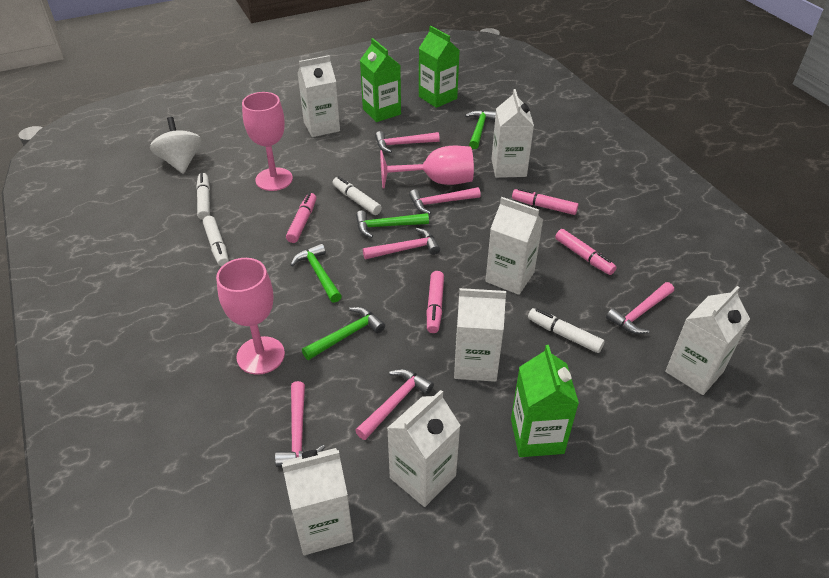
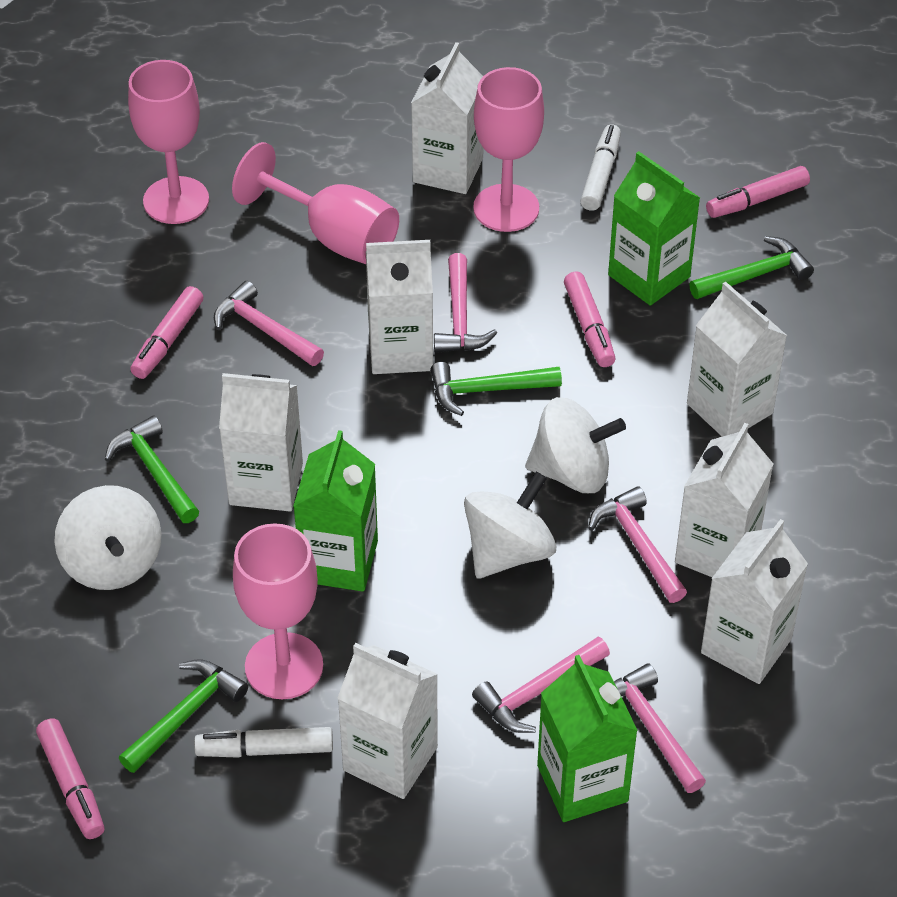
pink goblet: [216,258,285,375] [242,92,293,191] [380,146,474,189] = 3 -> [128,60,209,224] [232,142,399,264] [233,523,323,699] [473,67,544,232] = 4
pink hammer: [275,381,325,467] [355,369,434,440] [363,228,440,259] [375,131,440,153] [409,187,481,214] [606,282,674,334] = 6 -> [214,281,324,366] [434,253,497,353] [472,637,610,733] [588,486,687,603] [614,664,706,793] = 5
white marker: [196,173,210,220] [203,216,229,266] [332,176,382,215] [528,308,605,353] = 4 -> [194,727,333,758] [580,124,621,211] = 2
white spinning top: [150,117,202,174] = 1 -> [54,485,162,590] [464,472,556,578] [525,397,626,493] = 3

